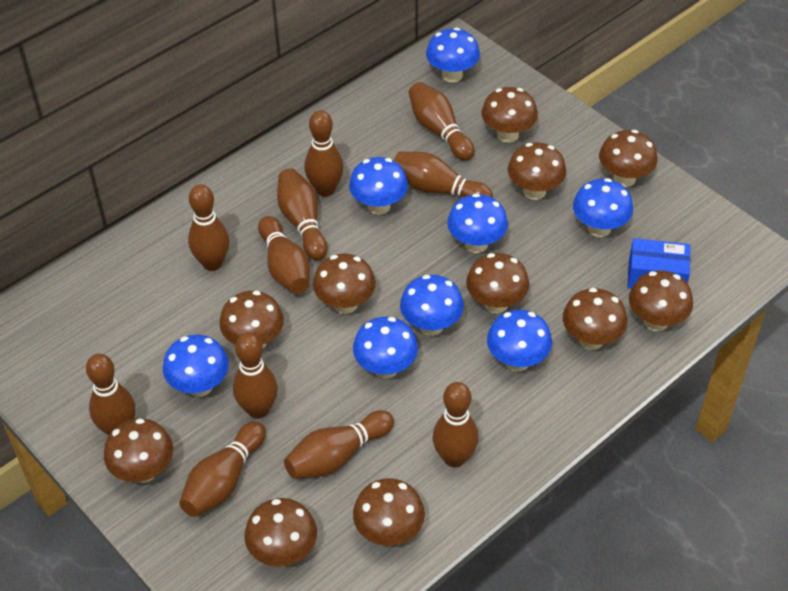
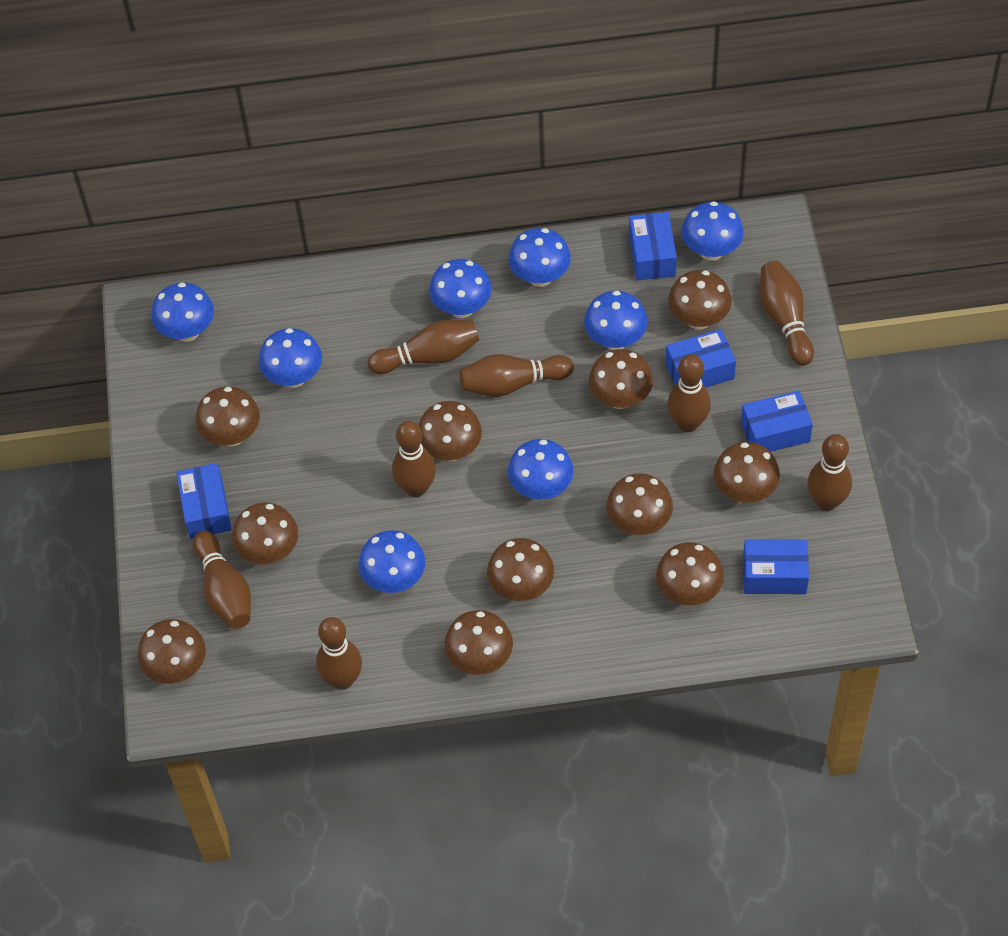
blue box: [627,238,690,289] = 1 -> [176,463,232,539] [629,212,677,280] [666,329,736,388] [741,391,813,452] [743,539,809,594] = 5
brown bowling pin: [86,354,135,435] [179,421,266,517] [188,184,229,271] [233,333,278,419] [258,216,310,294] [277,168,327,260] [284,410,394,479] [304,110,343,197] [394,151,493,197] [408,82,475,161] [432,382,479,467] = 11 -> [193,530,251,629] [316,617,362,690] [368,320,479,374] [392,421,436,497] [460,354,574,397] [667,354,711,432] [760,261,814,366] [807,434,852,511] = 8

